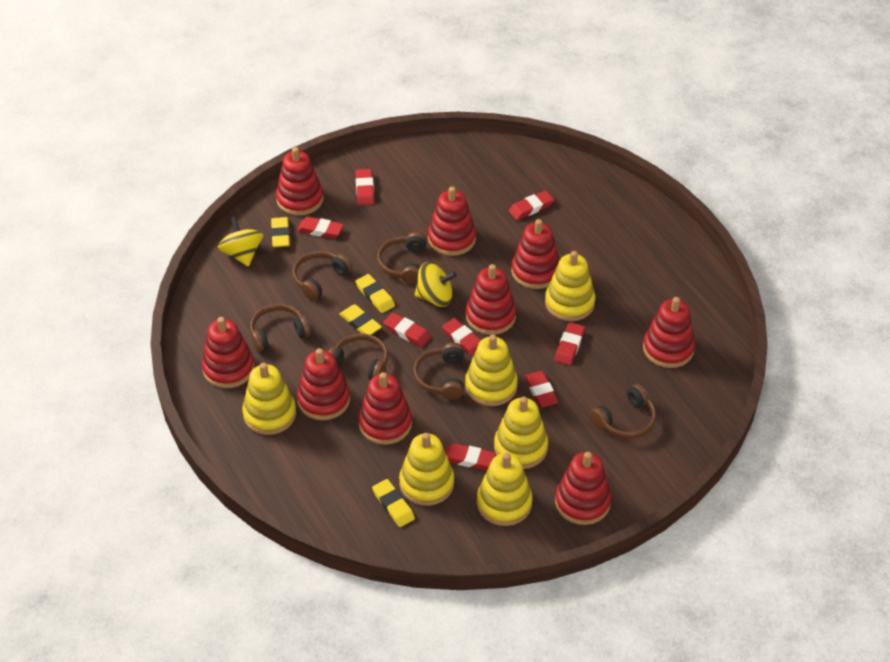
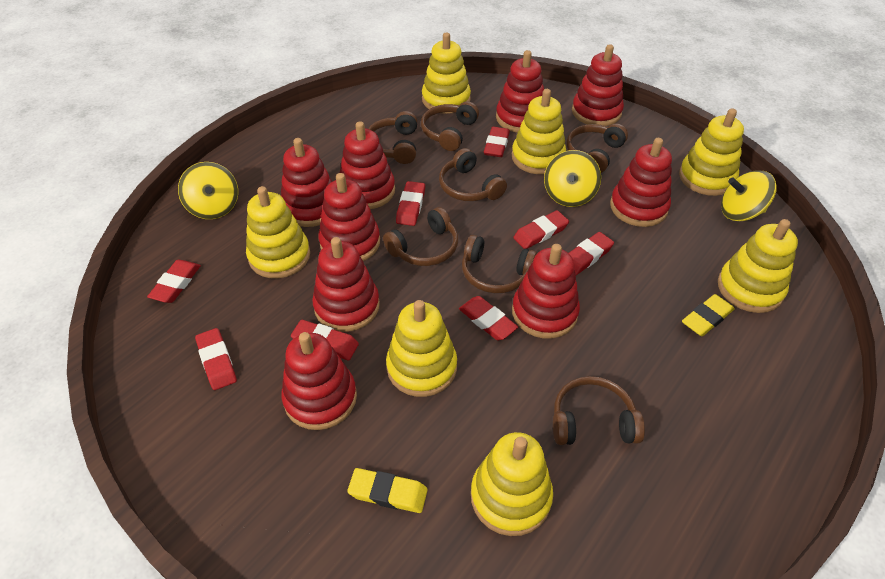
brown headphones: [250,304,311,352] [292,251,353,300] [328,333,388,380] [377,232,427,284] [413,342,464,400] [590,384,656,439] = 6 -> [368,111,417,164] [383,207,458,266] [421,101,479,151] [439,148,507,201] [462,235,537,293] [553,376,645,445] [567,124,628,173] = 7
yellow eraser: [271,217,290,247] [340,304,382,335] [356,274,395,313] [372,479,415,527] = 4 -> [347,468,428,513] [682,294,735,336] = 2
yellow spinning top: [218,217,263,267] [415,262,457,307] = 2 -> [178,162,238,219] [544,150,601,207] [721,170,777,221] = 3
yellow stacking toy: [242,363,296,435] [399,433,454,506] [465,334,518,406] [477,453,533,526] [494,396,548,469] [545,251,595,321] = 6 -> [246,186,310,278] [386,300,457,397] [422,32,471,114] [471,432,553,536] [512,89,566,174] [679,108,744,196] [718,219,798,313] = 7

